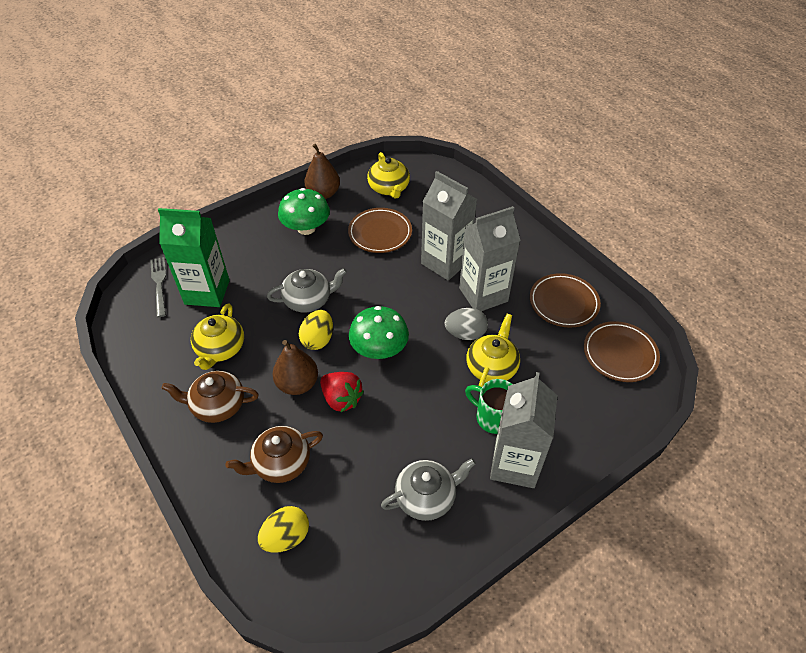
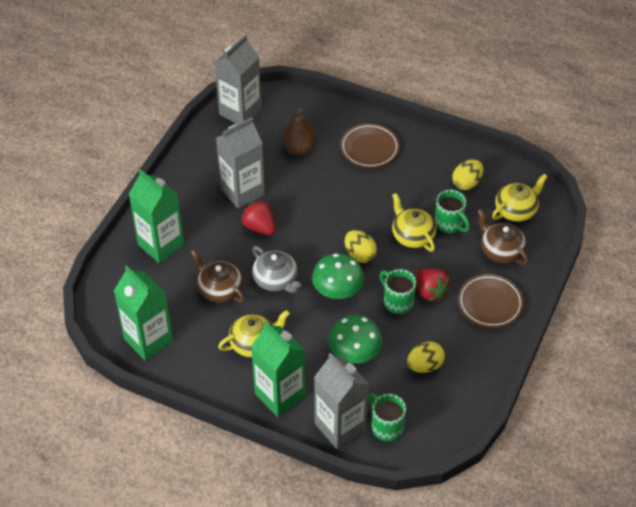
brown pear: [272,340,318,395] [304,143,340,199] = 2 -> [282,109,316,155] = 1
brown plate: [348,208,412,253] [530,273,601,328] [584,321,660,382] = 3 -> [340,124,400,168] [458,274,524,328] = 2
green carton: [158,208,230,307] = 1 -> [114,265,173,361] [129,169,184,263] [251,322,306,417] = 3
green mug: [465,379,513,434] = 1 -> [368,394,406,441] [379,269,416,314] [435,190,470,233] = 3
grey egg: [445,308,488,340] = 1 -> none = 0
grey fork: [150,257,166,317] = 1 -> none = 0
grey teapot: [267,268,347,313] [381,458,476,521] = 2 -> [252,246,301,293] = 1
red strawberry: [320,372,364,413] = 1 -> [241,200,275,235] [416,269,451,301] = 2
yellow egg: [258,506,309,553] [299,310,333,350] = 2 -> [345,230,377,263] [407,341,445,373] [452,159,483,190] = 3

